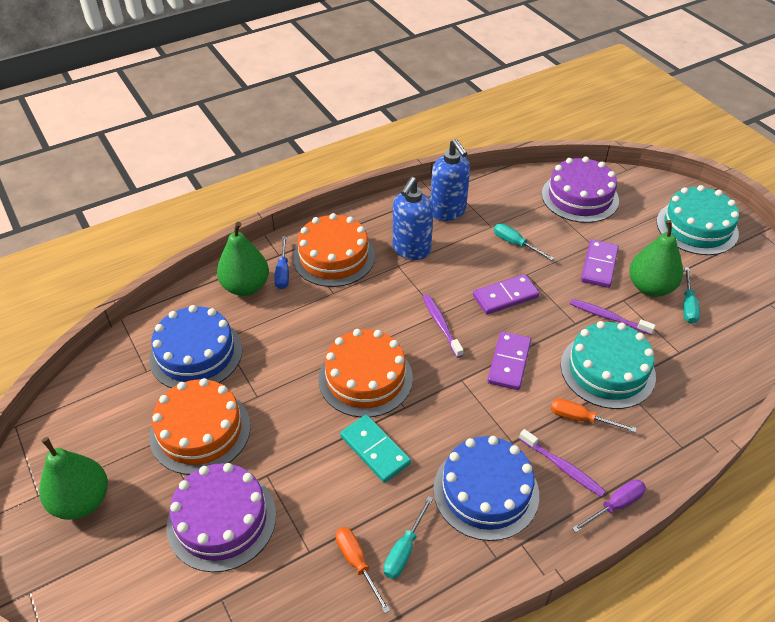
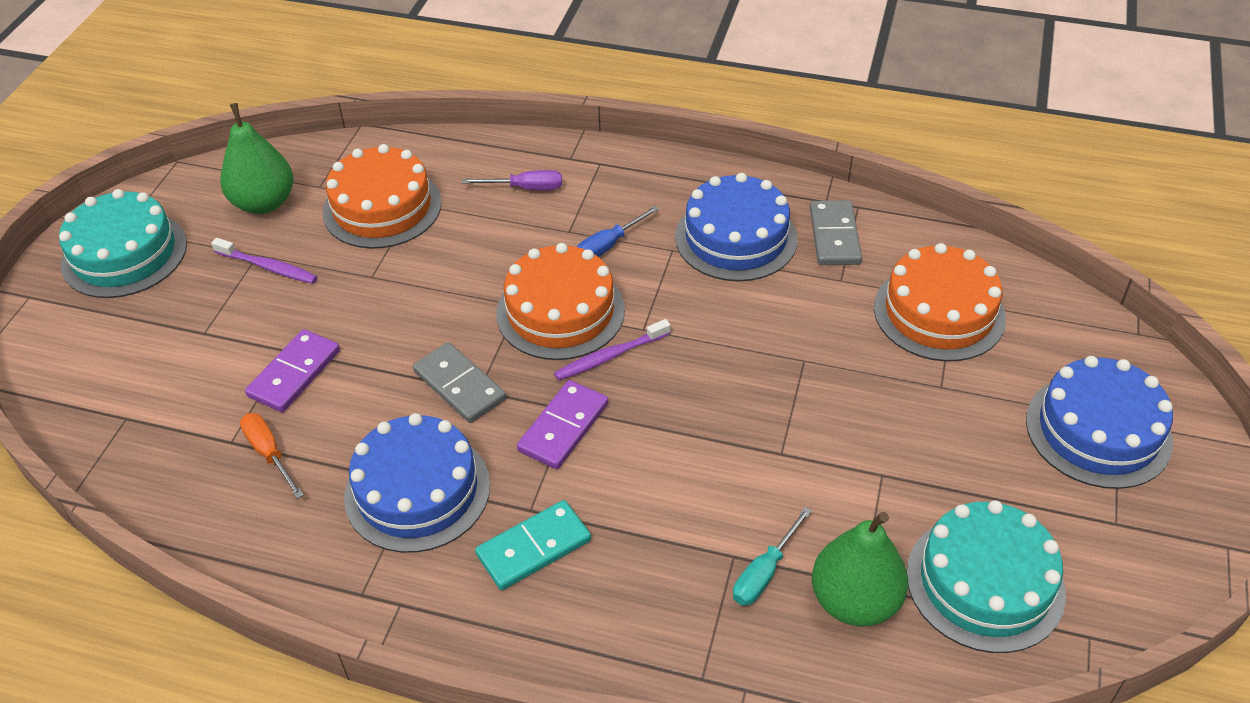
blue cake: [149,305,243,388] [433,436,539,541] = 2 -> [344,413,490,553] [675,173,798,281] [1026,356,1173,489] = 3
blue soap dispenser: [393,177,433,260] [430,139,470,221] = 2 -> none = 0
green pear: [39,437,108,520] [217,222,269,296] [629,220,683,297] = 3 -> [220,103,293,214] [812,512,908,626] = 2
grey domino: none = 0 -> [413,342,506,423] [810,200,862,265] = 2
orange screwdriver: [335,527,390,613] [551,398,637,432] = 2 -> [240,413,304,499] = 1
purple cake: [166,463,276,572] [542,157,619,223] = 2 -> none = 0
purple domino: [473,274,540,315] [487,331,531,390] [581,239,619,288] = 3 -> [245,329,340,412] [517,380,608,469] = 2
purple toothbrush: [423,294,464,358] [519,429,606,497] [570,299,656,335] = 3 -> [211,238,318,284] [554,319,670,381] = 2
turquoise screwdriver: [384,496,433,579] [494,223,554,261] [683,267,700,324] = 3 -> [733,507,812,606] = 1

